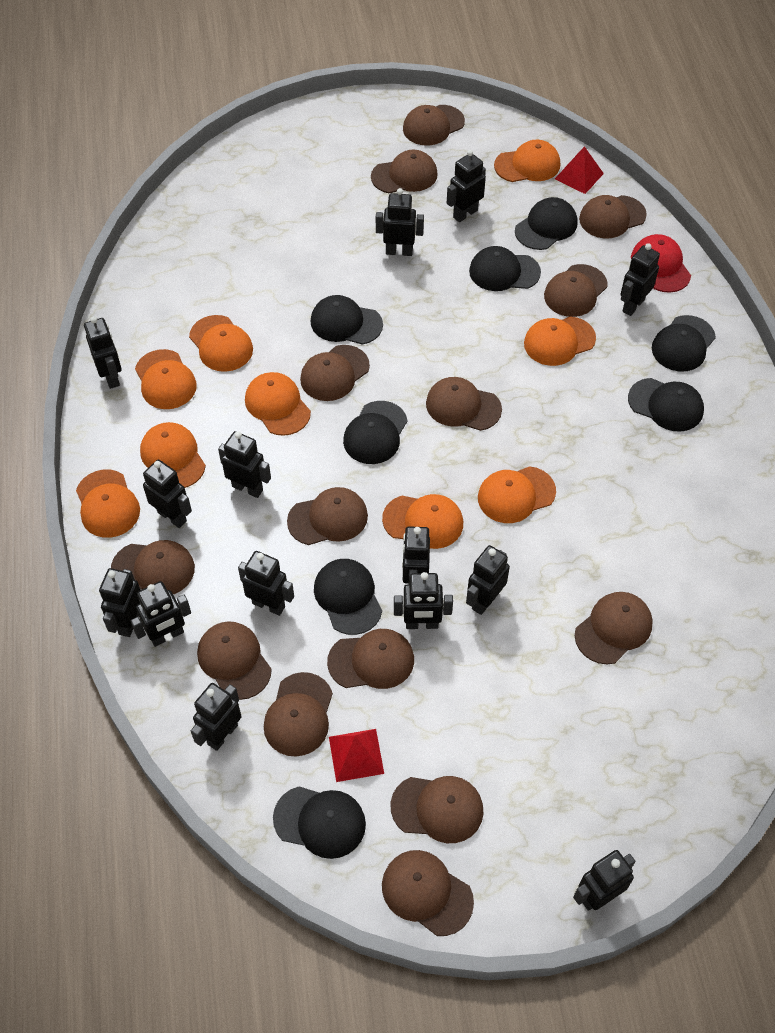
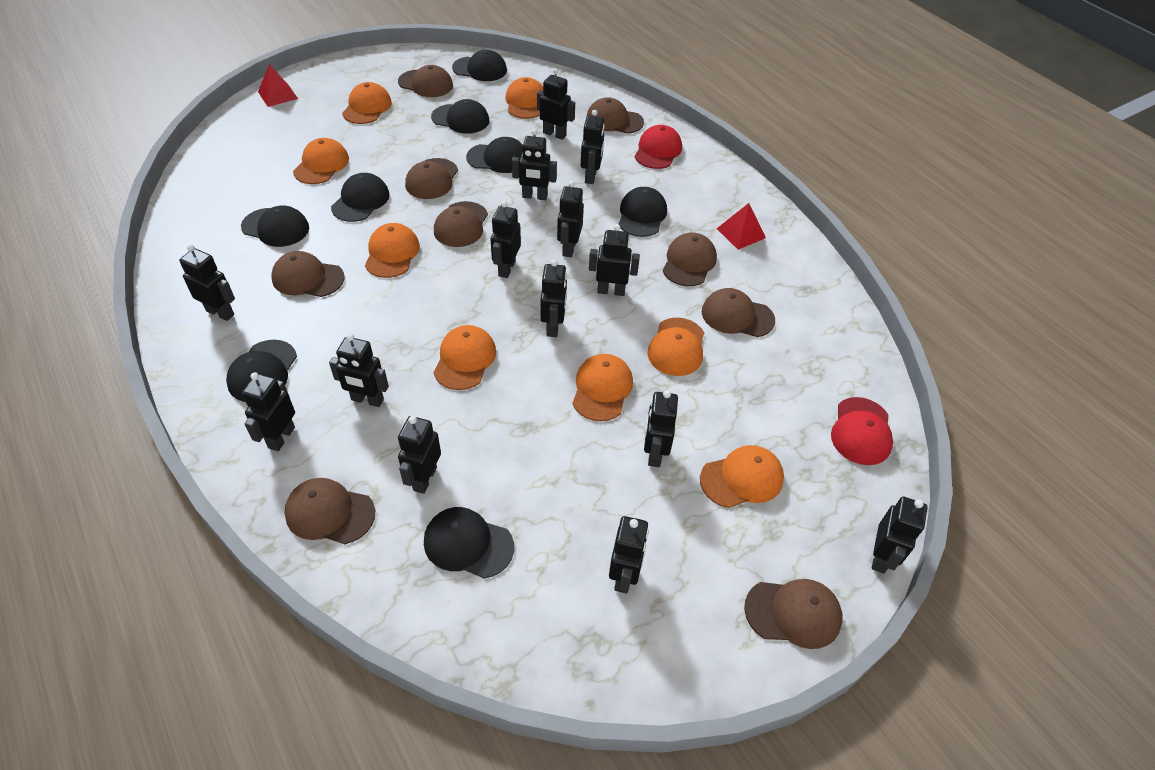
brown cap: [111,540,195,594] [197,621,272,700] [264,672,333,757] [287,487,368,545] [300,345,370,401] [327,629,414,689] [371,150,438,193] [382,850,474,936] [391,776,483,843] [403,105,465,146] [426,377,502,431] [544,264,608,317] [575,592,653,664] [579,195,647,238] = 14 -> [271,251,344,297] [284,478,375,544] [398,65,453,97] [405,158,458,199] [434,201,488,247] [586,97,644,134] [663,233,717,286] [702,288,775,337] [744,579,842,649] = 9
orange cap: [76,470,140,538] [135,349,197,409] [140,422,206,488] [189,315,253,372] [245,372,311,436] [382,494,463,549] [478,466,556,523] [494,140,560,182] [524,316,596,366] = 9 -> [293,138,349,184] [342,82,392,124] [365,223,420,278] [433,325,496,390] [505,77,543,119] [573,354,633,421] [647,317,704,376] [700,445,784,508] = 8
red cap: [631,234,691,293] = 1 -> [635,125,682,169] [831,397,893,465] = 2

